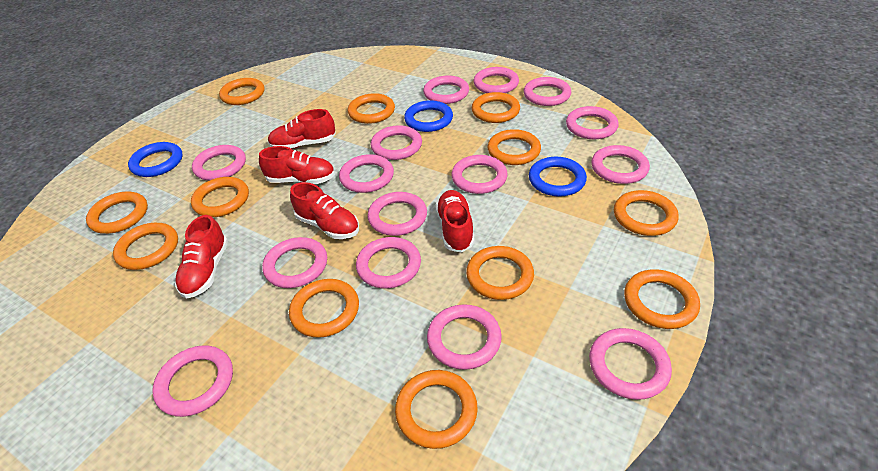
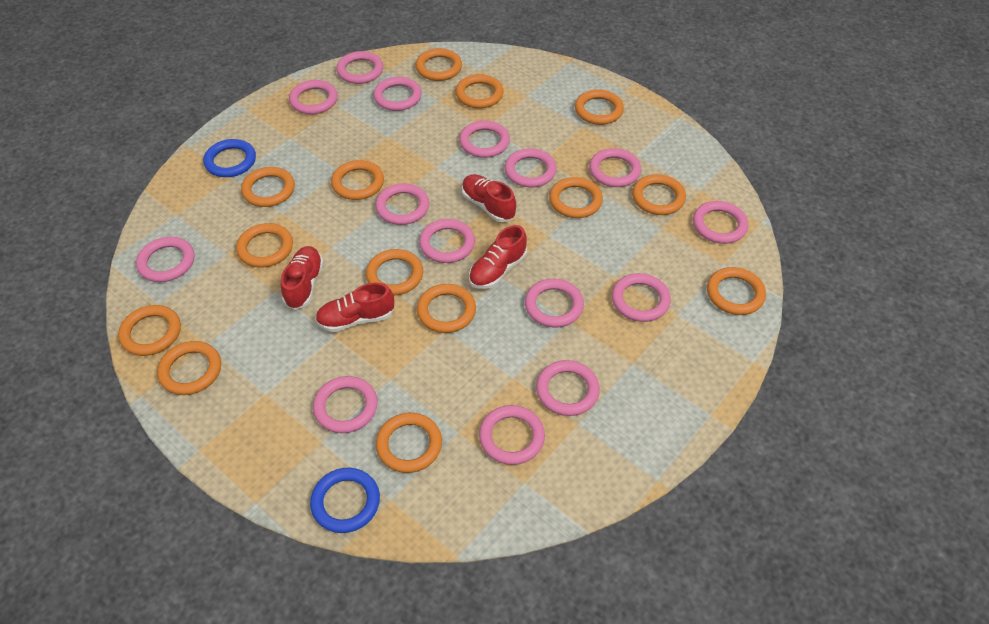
blue ring: [128,142,183,177] [404,100,453,132] [529,157,587,196] = 3 -> [204,139,256,177] [310,468,380,533] = 2
orange ring: [86,192,148,234] [113,223,178,270] [191,177,249,217] [219,78,265,105] [289,279,359,338] [348,93,395,124] [395,370,478,449] [466,246,534,300] [472,92,520,123] [488,129,541,165] [614,190,679,236] [624,269,700,329] = 12 -> [118,305,181,356] [157,341,221,395] [236,223,293,268] [241,167,295,207] [331,160,384,200] [366,249,423,295] [376,413,442,473] [416,48,462,81] [417,284,476,333] [456,74,504,108] [549,177,603,218] [575,90,624,125] [632,174,686,215] [707,267,766,315] = 14
red shoe: [175,215,228,299] [259,146,335,184] [268,109,336,149] [290,182,359,239] [436,190,474,253] = 5 -> [281,246,324,310] [315,283,394,332] [462,174,516,222] [469,225,527,289] = 4

